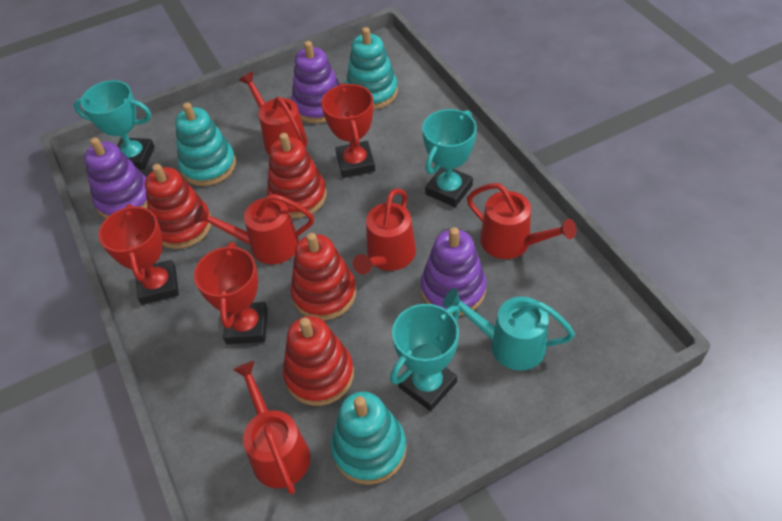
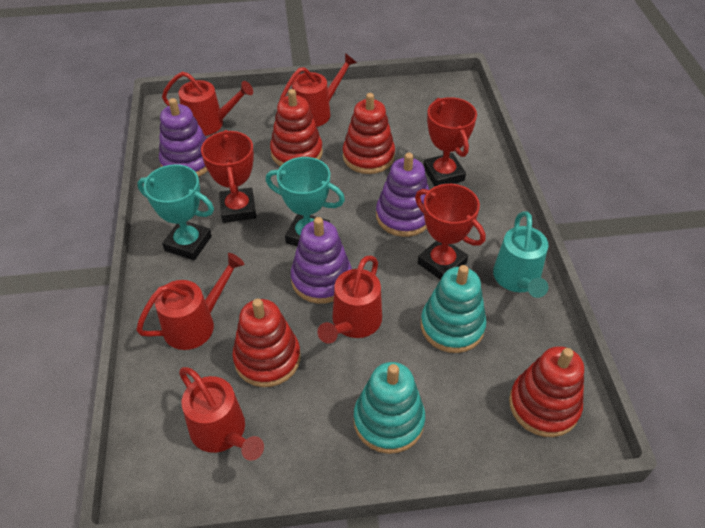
turquoise stacking toy: [175,102,236,186] [331,392,407,485] [346,27,398,110] = 3 -> [353,362,425,454] [421,265,487,353] = 2
turquoise trophy: [74,80,155,170] [390,304,460,411] [422,109,477,207] = 3 -> [137,164,214,260] [266,157,345,247] = 2

